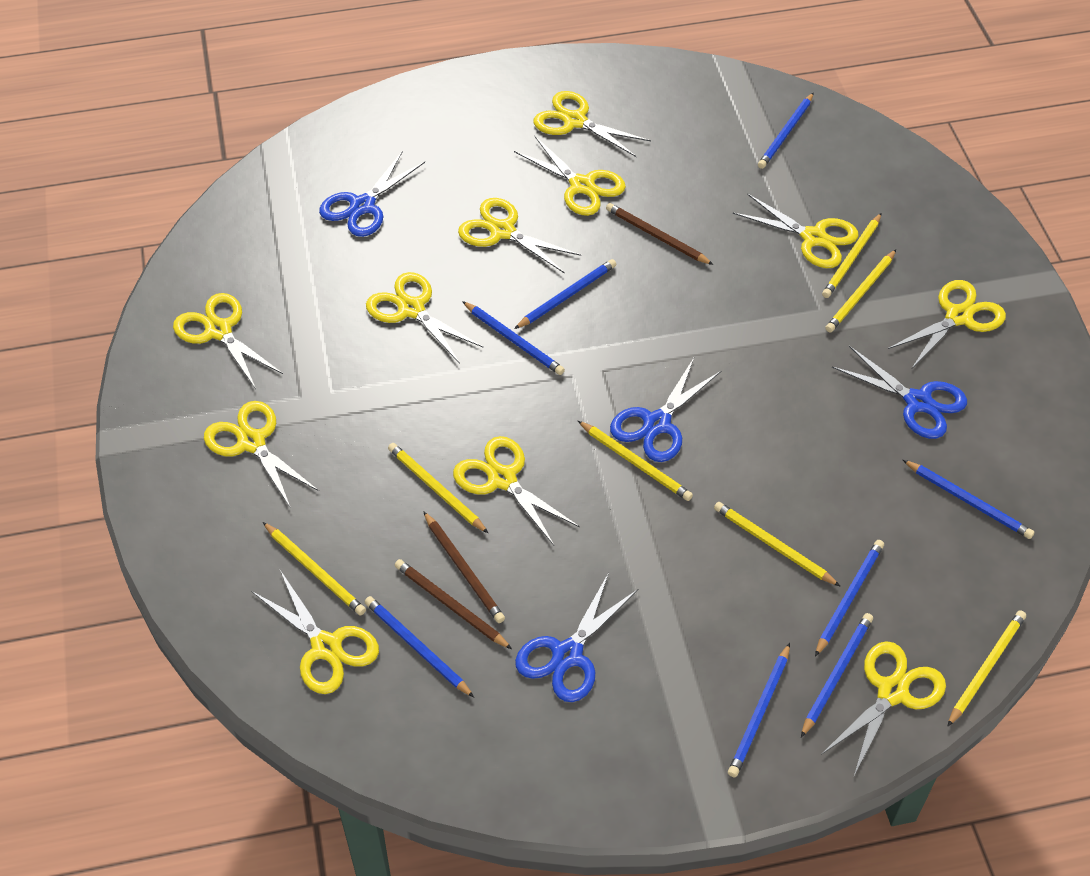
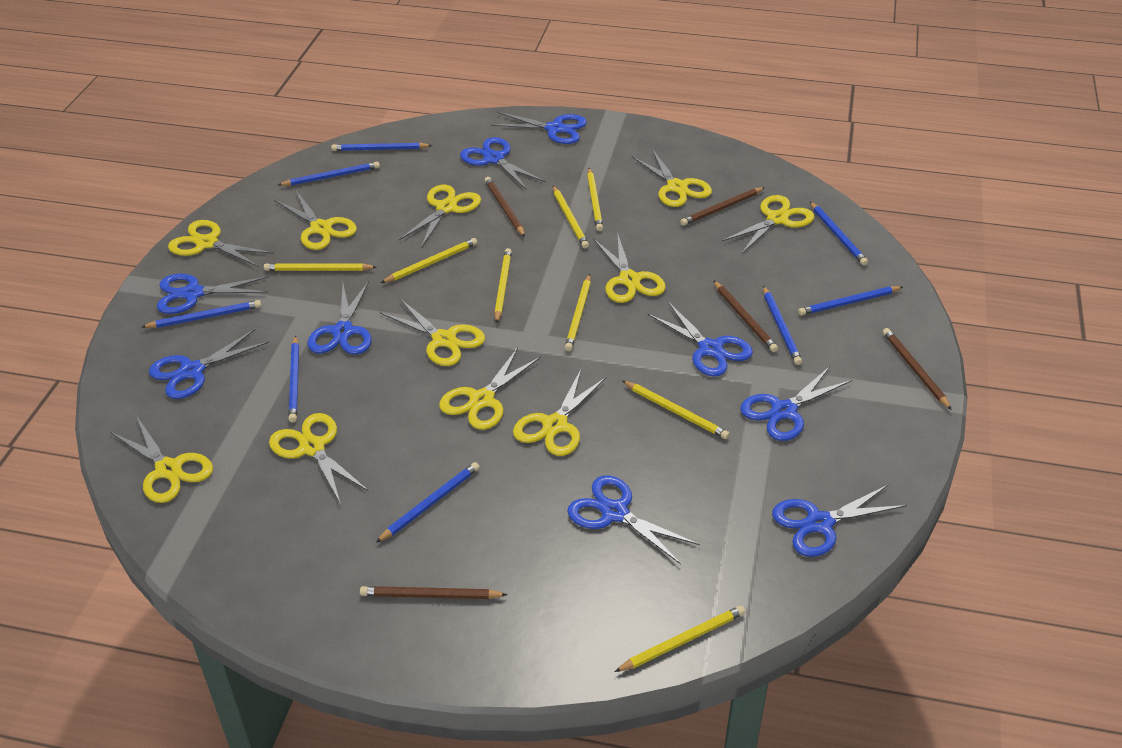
blue scissors: [319,151,425,237] [515,573,639,702] [610,358,721,462] [832,346,967,439] = 4 -> [149,328,269,399] [157,274,269,314] [307,281,372,354] [460,137,546,190] [491,112,587,144] [567,475,700,564] [647,302,753,376] [740,366,852,441] [772,484,907,557] = 9
brown pencil: [394,559,512,649] [423,511,505,623] [606,203,713,265] = 3 -> [360,586,508,599] [485,177,525,237] [680,187,765,226] [713,280,778,352] [883,328,952,410] = 5
yellow pencil: [263,522,366,616] [388,443,488,533] [578,421,693,501] [714,502,840,586] [822,213,882,298] [825,250,896,332] [947,610,1026,727] = 7 -> [264,263,376,271] [381,238,477,283] [494,248,512,324] [553,186,589,249] [565,274,591,351] [587,168,603,231] [614,605,745,672] [622,381,730,439] = 8

